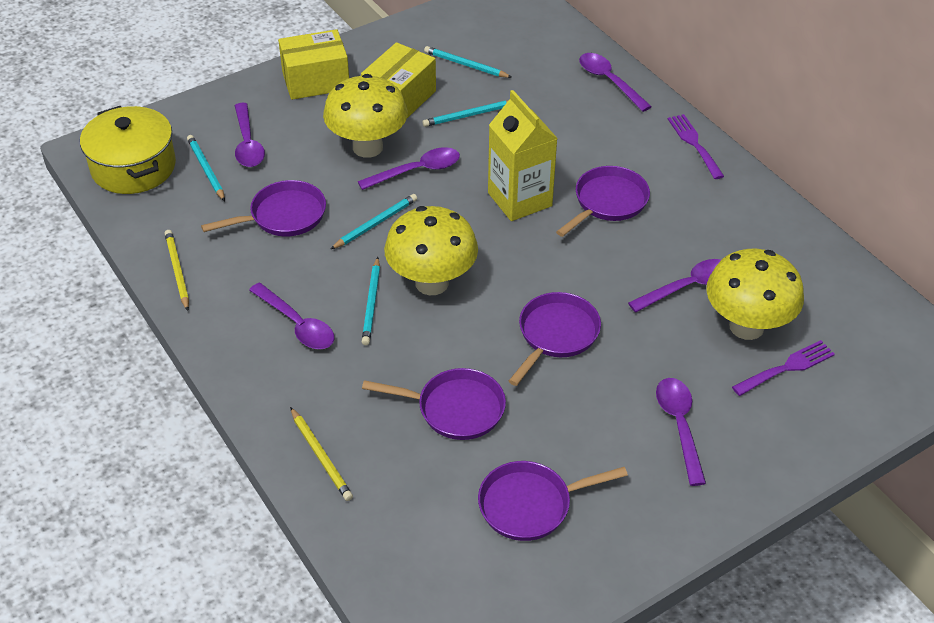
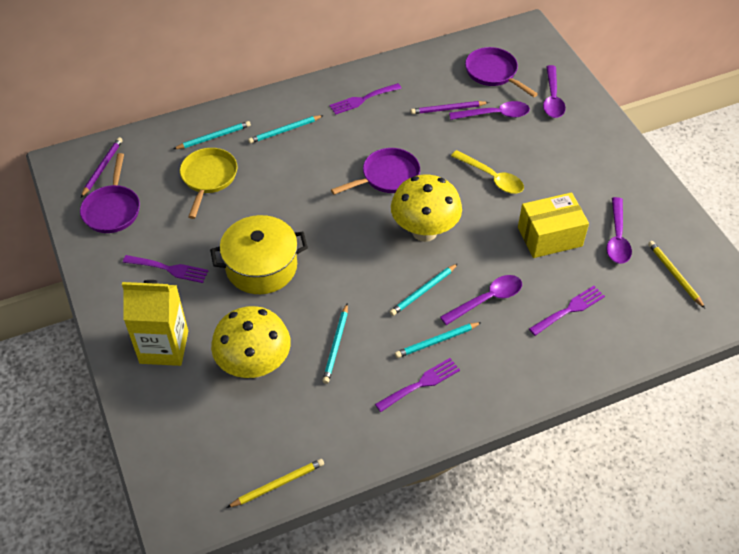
purple fork: [668,114,724,179] [732,340,835,396] = 2 -> [123,255,208,283] [330,83,402,115] [375,358,460,412] [529,286,605,336] = 4
purple pan: [201,180,326,236] [362,368,506,440] [478,461,628,541] [509,292,601,386] [556,166,650,237] = 5 -> [80,153,140,233] [331,148,420,195] [465,47,538,97] = 3
purple pencil: none = 0 -> [81,137,123,197] [410,101,489,114] = 2
purple spoon: [235,103,265,167] [249,283,334,349] [358,147,460,190] [579,53,652,112] [628,259,721,313] [656,378,706,486] = 6 -> [440,275,522,325] [449,101,530,120] [543,65,566,118] [606,197,632,264] = 4
yellow box: [278,29,349,100] [361,42,436,118] = 2 -> [518,192,589,258] = 1
yellow mushroom: [323,74,408,158] [384,206,478,295] [706,249,804,340] = 3 -> [211,306,291,378] [391,174,462,242] = 2
yellow pan: none = 0 -> [180,148,237,219] = 1
yellow spoon: none = 0 -> [451,150,524,194] = 1

